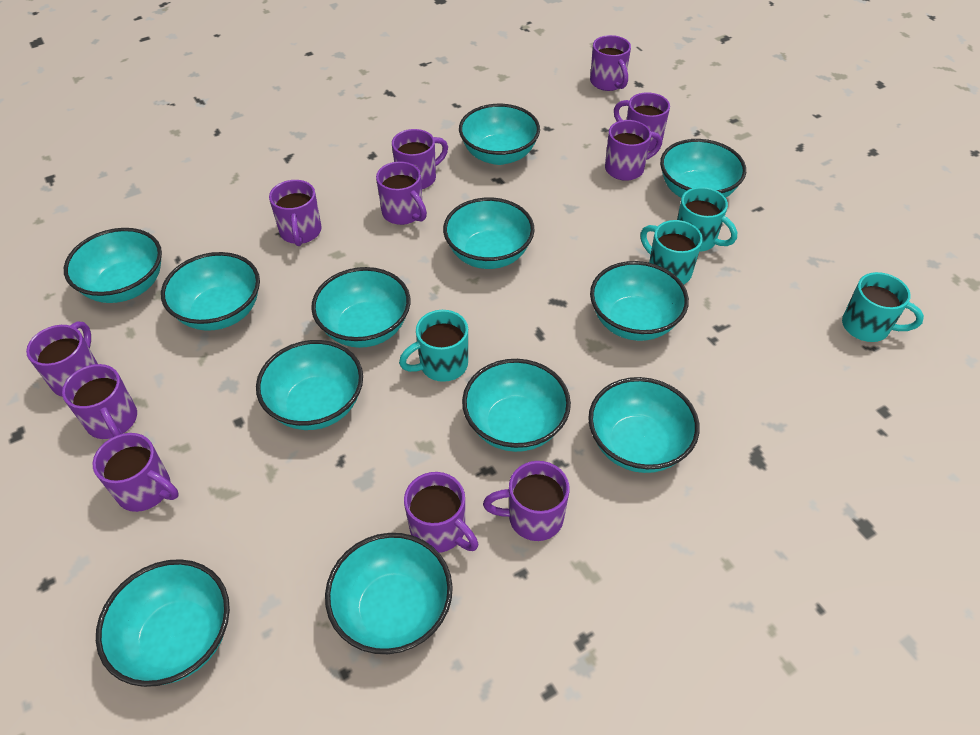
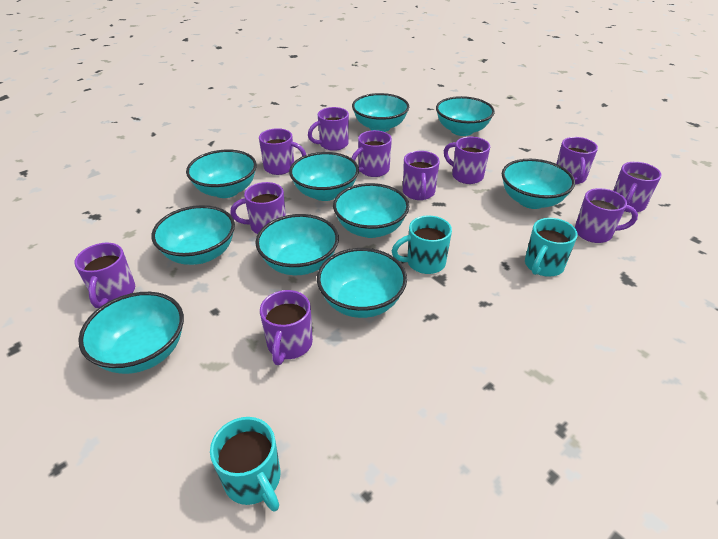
turquoise bowl: [64,228,162,303] [96,559,230,687] [161,252,260,331] [256,340,363,430] [311,267,411,348] [325,533,453,654] [443,197,535,269] [459,104,540,165] [462,359,571,452] [588,377,700,473] [590,261,689,341] [660,139,746,198] = 12 -> [78,292,184,374] [151,205,235,265] [186,150,257,198] [255,214,339,275] [289,152,359,201] [317,248,407,318] [333,183,409,238] [352,93,409,132] [436,96,495,136] [502,159,575,209] = 10
turquoise mug: [399,310,468,382] [640,220,703,284] [677,187,737,252] [842,272,924,342] = 4 -> [210,417,280,511] [392,215,452,274] [525,218,578,277] = 3

